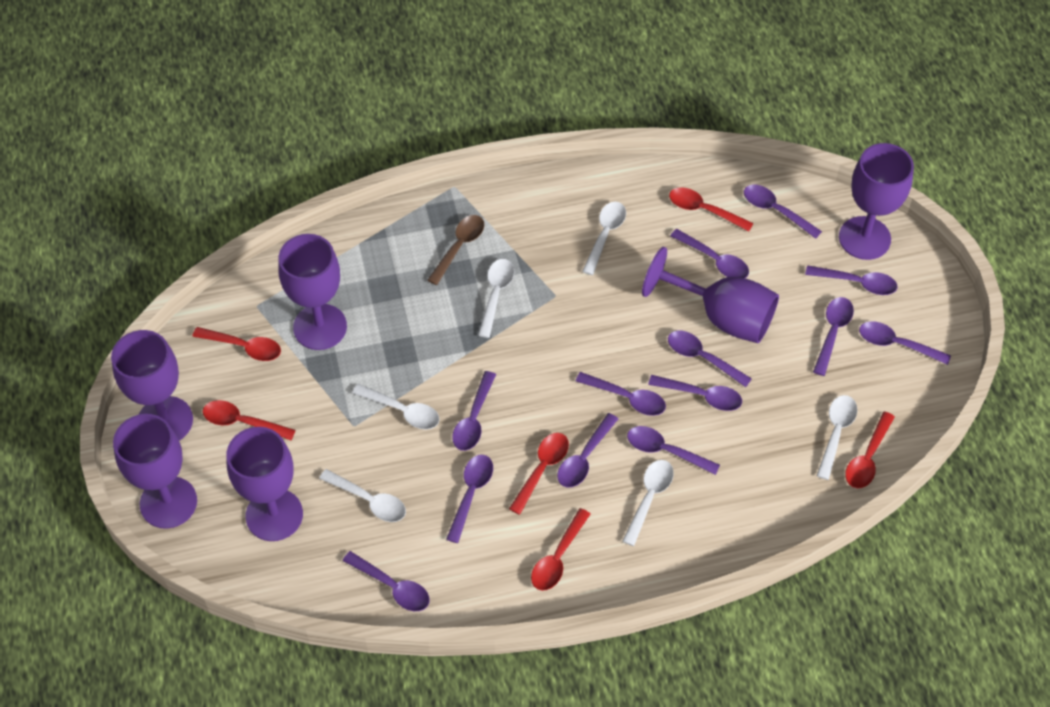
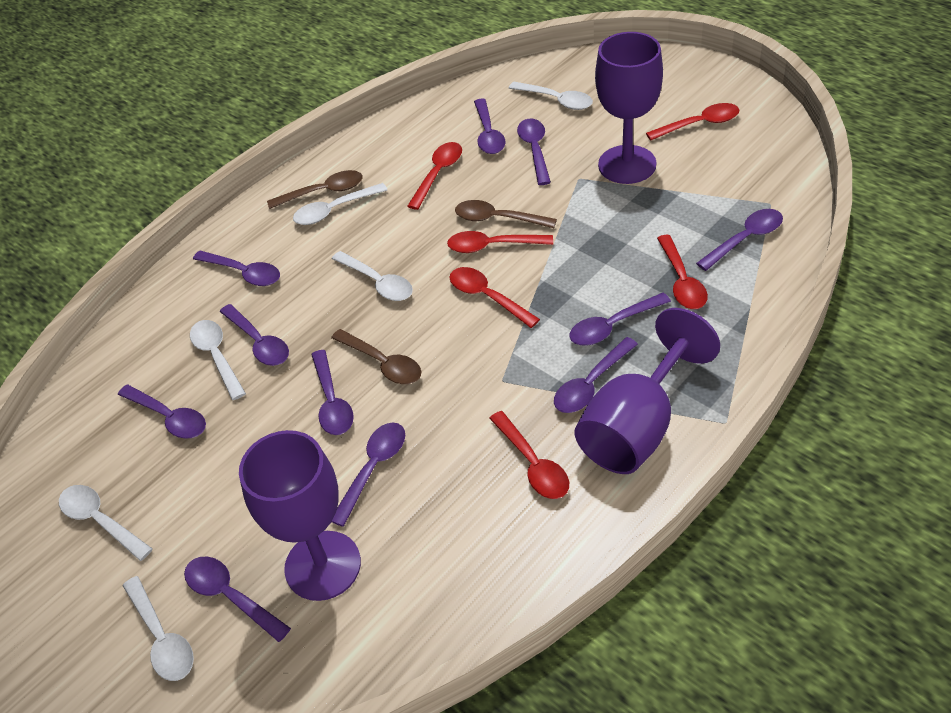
brown spoon: [427,215,484,285] = 1 -> [267,170,363,209] [331,329,421,384] [455,200,557,228] = 3
purple goblet: [111,330,193,441] [113,414,197,529] [226,427,303,541] [278,234,347,350] [642,247,779,343] [839,143,914,260] = 6 -> [239,430,361,601] [575,308,720,474] [595,32,663,184] = 3
purple spoon: [343,551,430,611] [446,455,493,543] [452,371,496,451] [557,413,618,487] [576,372,666,416] [627,426,720,475] [648,375,742,411] [668,331,752,387] [670,229,749,278] [744,185,822,239] [805,265,898,295] [813,297,854,376] [859,321,951,365] = 13 -> [118,385,206,439] [184,557,291,642] [193,251,280,286] [220,304,289,366] [311,350,354,435] [331,422,405,527] [474,99,506,154] [517,119,551,185] [554,337,638,413] [569,293,671,346] [696,209,783,271] = 11

